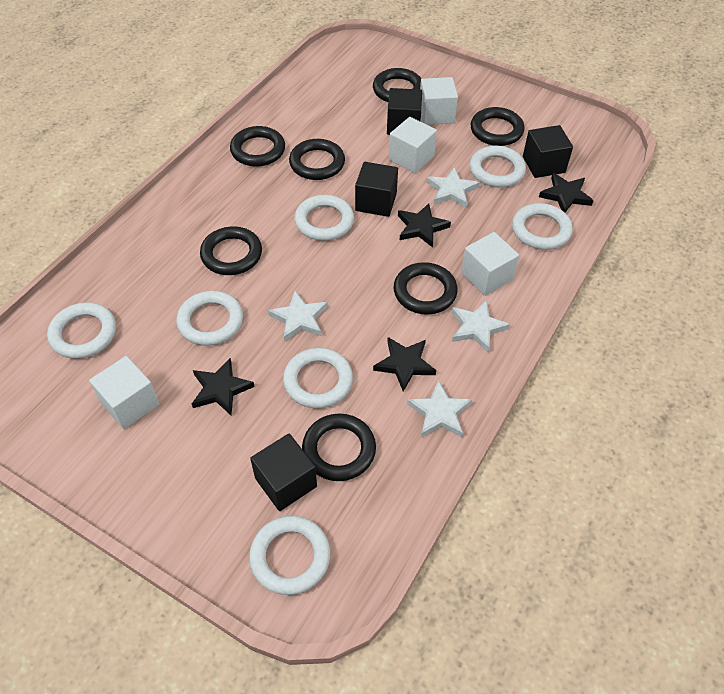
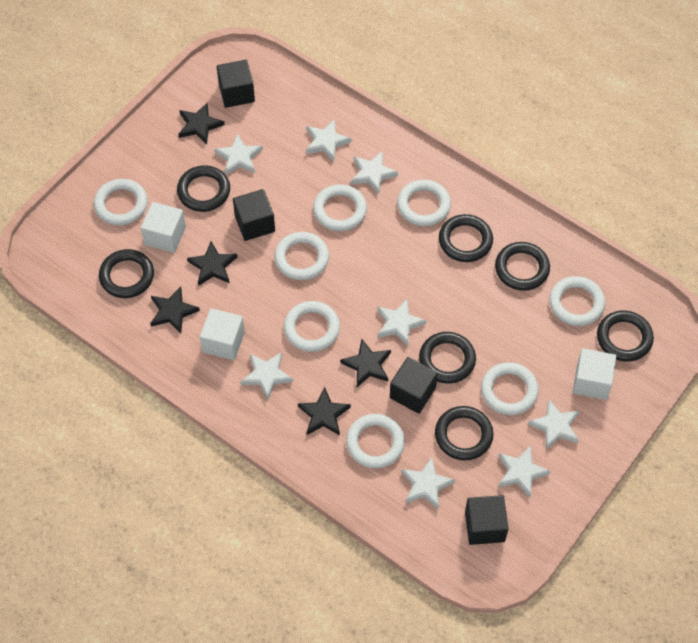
black star: [192,358,255,415] [373,337,436,392] [398,203,451,248] [539,173,594,212] = 4 -> [150,286,200,333] [178,103,225,144] [187,241,237,286] [298,387,351,436] [340,339,391,387] = 5
white cube: [89,356,159,429] [389,117,437,173] [420,77,458,125] [461,232,519,296] = 4 -> [141,202,186,253] [200,308,245,360] [573,348,616,400] = 3
white ring: [47,302,116,359] [176,291,243,346] [249,516,330,595] [283,348,353,408] [294,195,354,241] [470,146,526,187] [512,203,572,250] = 7 -> [94,179,148,225] [274,232,329,280] [284,301,340,352] [313,184,367,231] [346,414,405,468] [397,180,451,226] [481,362,539,415] [549,276,605,326] = 8
white star: [268,291,327,342] [407,380,472,437] [427,167,479,208] [451,300,510,352] = 4 -> [214,133,263,175] [241,352,293,400] [306,119,352,162] [351,151,398,195] [377,299,426,346] [402,457,455,510] [498,446,551,498] [528,400,579,450] = 8

